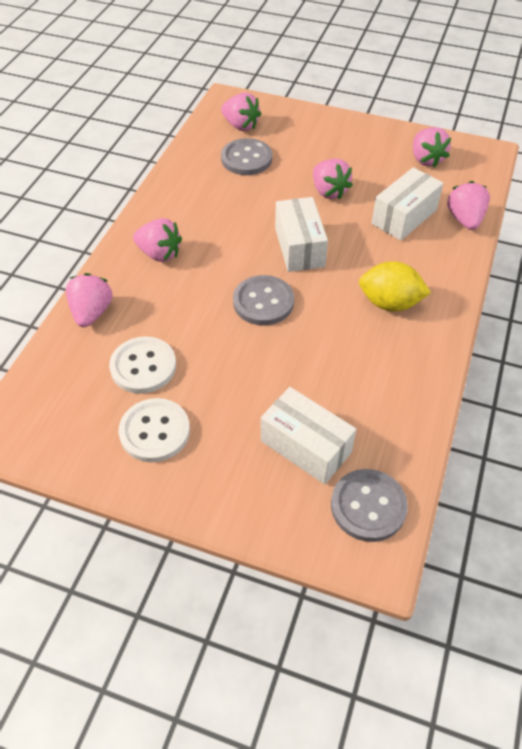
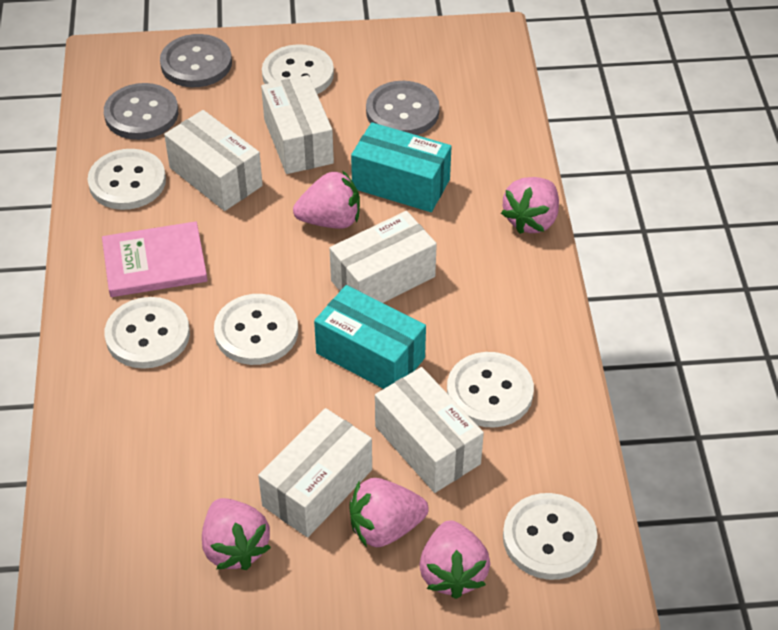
pink book: none = 0 -> [102,221,208,297] = 1
pink strawberry: [66,273,113,327] [133,218,182,262] [221,92,261,131] [313,158,353,200] [413,127,451,168] [447,181,490,230] = 6 -> [202,498,271,570] [293,170,360,229] [349,478,429,547] [419,520,490,599] [501,177,559,234] = 5
turquoise box: none = 0 -> [314,285,426,389] [351,122,452,212] = 2
white box: [261,387,356,484] [275,197,328,272] [372,167,444,241] = 3 -> [164,110,263,211] [258,408,372,537] [261,75,334,174] [329,211,437,303] [375,367,484,493] = 5
white button: [109,336,176,394] [119,398,190,462] = 2 -> [88,149,166,210] [105,297,190,369] [214,294,298,365] [262,44,334,94] [447,352,534,428] [503,493,598,580] = 6
yellow lemon: [359,261,431,311] = 1 -> none = 0

